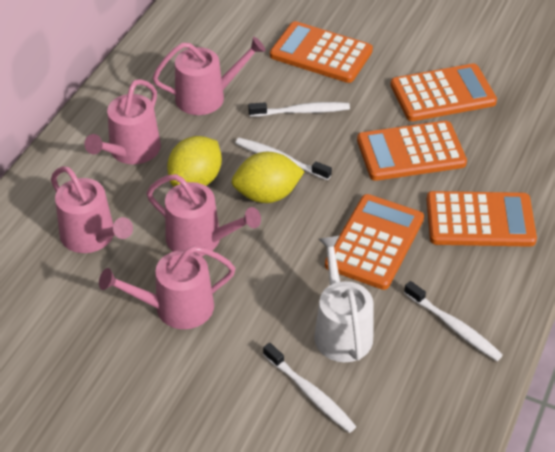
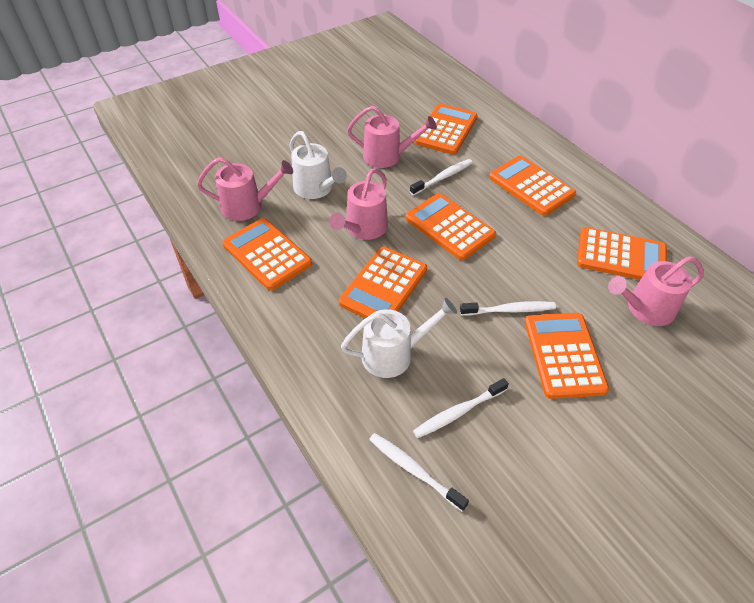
orange calculator: [270,21,373,83] [325,194,424,290] [357,121,467,181] [390,64,497,121] [427,191,537,247] = 5 -> [222,218,312,291] [339,247,427,318] [405,193,496,260] [414,104,478,155] [489,156,576,216] [525,313,609,399] [577,227,667,280] = 7
pink watering can: [51,166,133,253] [85,79,161,164] [99,246,235,329] [146,174,261,256] [153,37,266,115] = 5 -> [197,157,293,221] [329,168,388,240] [347,106,437,168] [608,256,704,326] = 4
white watering can: [314,236,373,362] = 1 -> [290,131,347,199] [341,298,457,378] = 2
yellow lemon: [167,136,222,187] [231,152,305,203] = 2 -> none = 0

